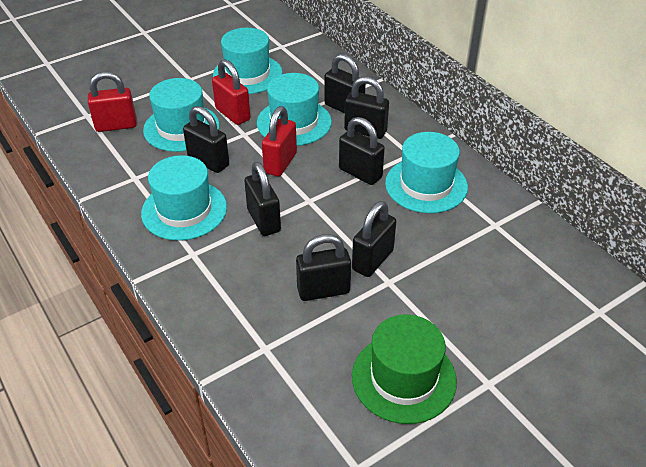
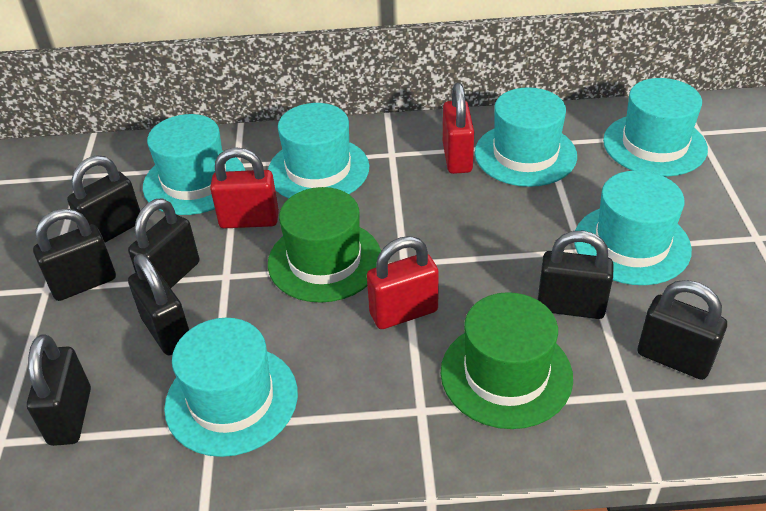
green hat: [352,315,457,424] = 1 -> [268,187,381,303] [441,292,573,429] = 2
turquoise hat: [141,155,227,241] [143,78,220,152] [213,28,283,94] [257,73,332,146] [385,132,468,213] = 5 -> [143,114,245,215] [164,318,298,457] [268,103,369,198] [475,87,577,187] [574,170,692,285] [603,78,708,177] = 6

